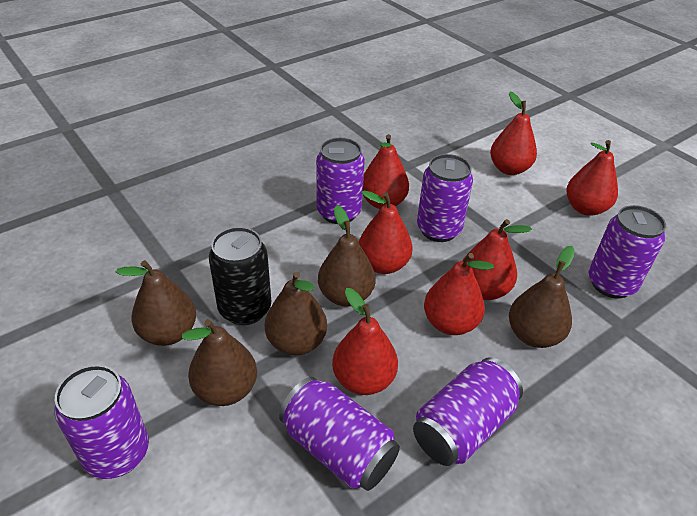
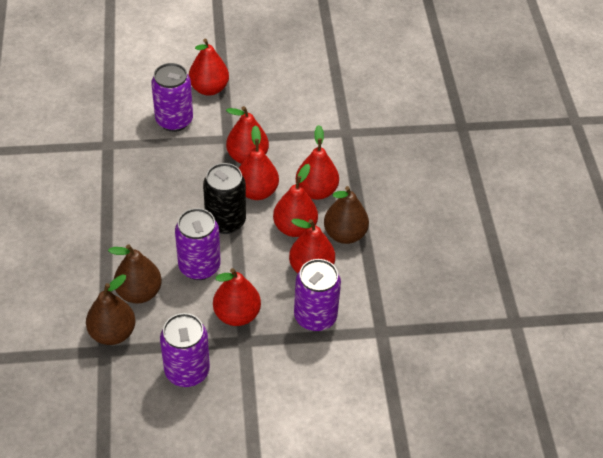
brown pear: [116,260,196,346] [182,319,257,406] [265,272,327,355] [318,205,376,307] [509,246,575,348] = 5 -> [86,274,135,345] [108,244,162,304] [324,186,369,244] = 3
purple can: [54,365,149,479] [279,377,400,491] [316,138,365,224] [413,357,523,466] [417,154,473,242] [589,205,666,298] = 6 -> [151,63,193,132] [160,313,210,387] [175,208,220,280] [294,259,341,332] = 4

